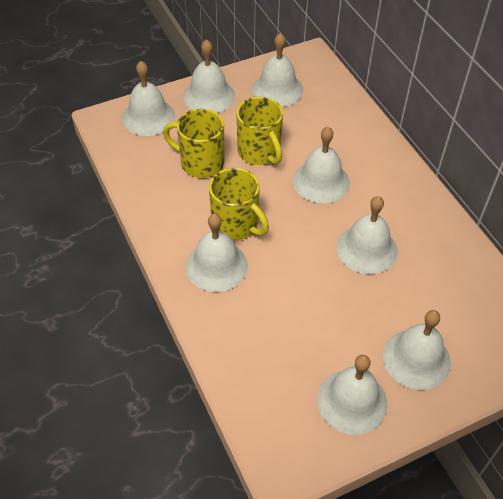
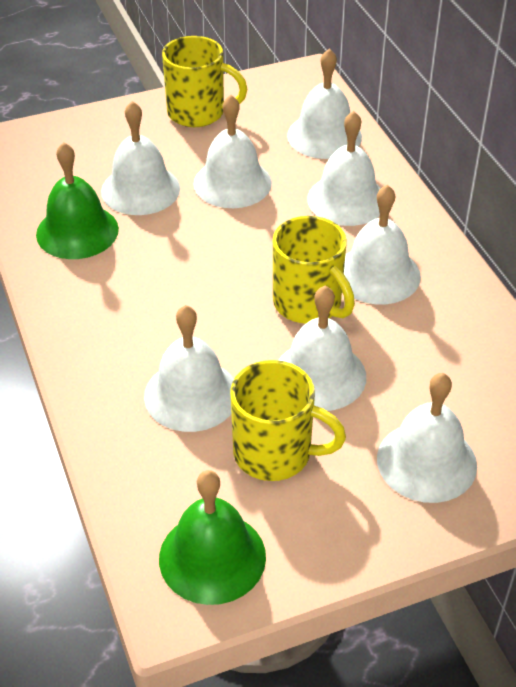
green bell: none = 0 -> [36,142,119,259] [159,470,266,605] = 2

